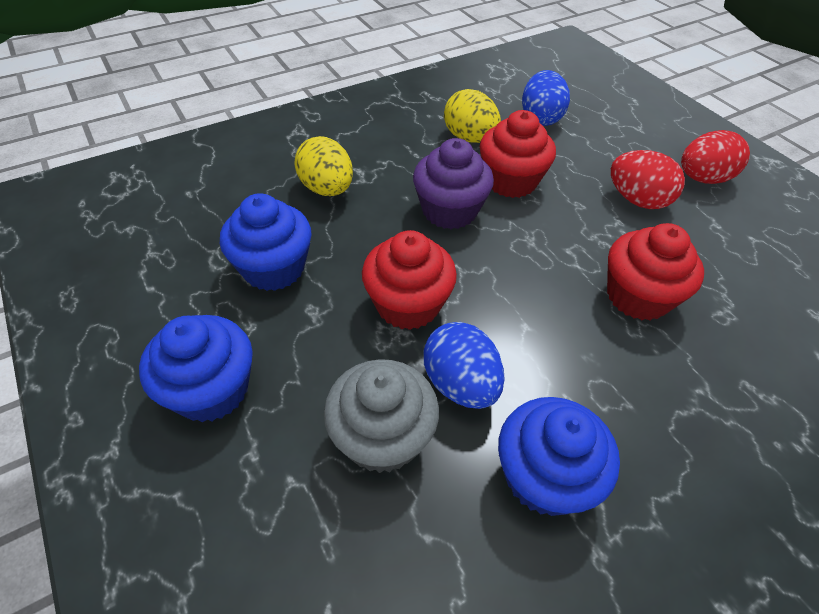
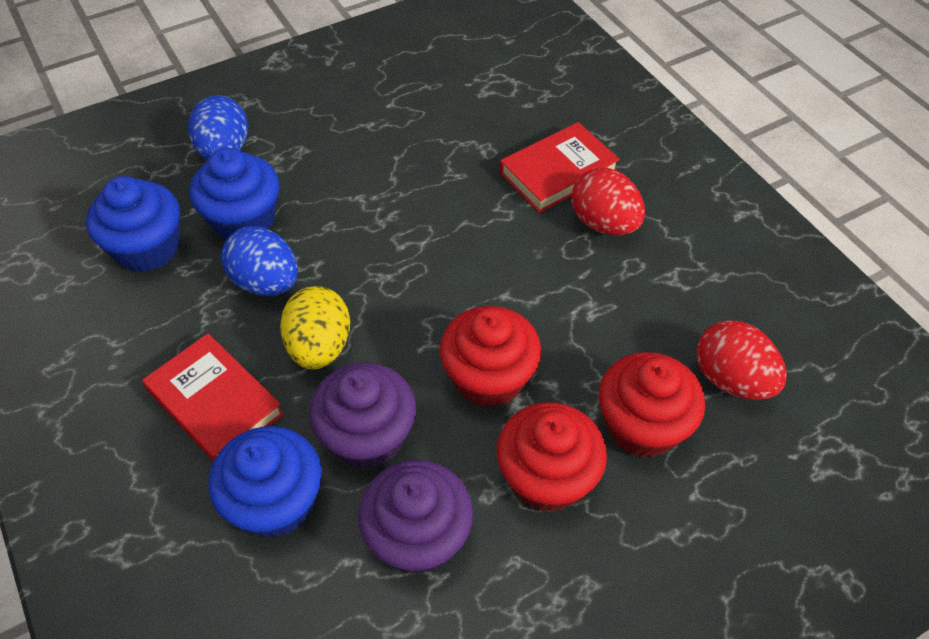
grey cupcake: [324,359,439,473] = 1 -> none = 0
purple cupcake: [413,138,494,229] = 1 -> [309,363,416,469] [358,460,473,574] = 2
red book: none = 0 -> [142,333,284,462] [500,122,620,213] = 2
yellow egg: [294,136,353,196] [444,89,501,143] = 2 -> [280,286,350,369] = 1

